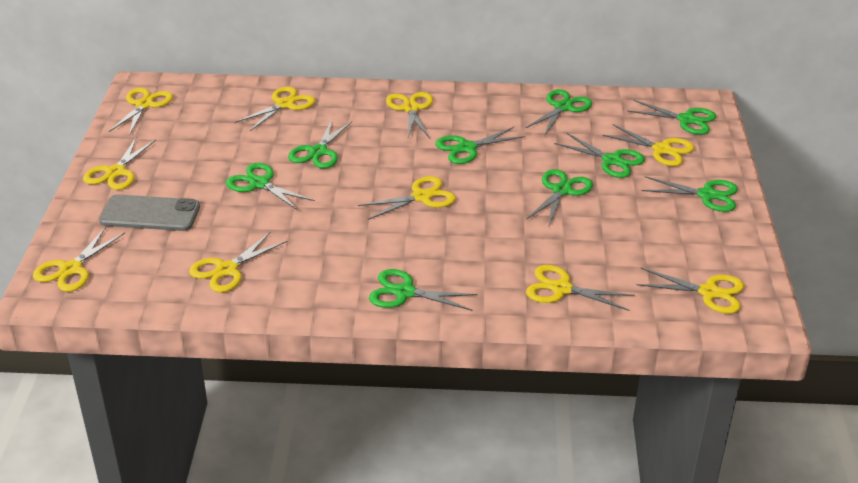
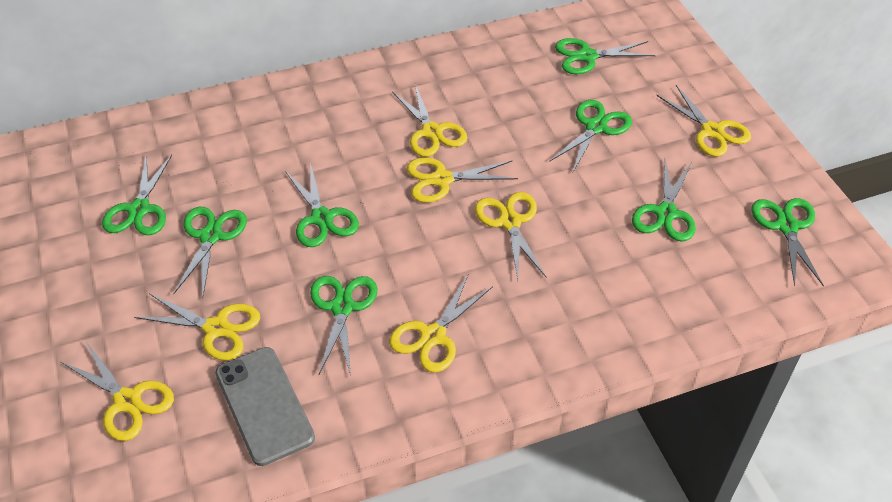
green scissors: [226,163,315,211] [288,119,352,169] [369,269,478,311] [435,127,525,164] [526,89,592,136] [526,169,593,225] [554,133,645,178] [627,100,716,135] [642,176,738,212] = 9 -> [102,155,172,235] [173,207,247,297] [285,162,359,247] [310,276,377,376] [549,100,632,172] [555,38,656,75] [632,159,696,242] [751,198,824,287] = 8
yellow scissors: [33,227,125,292] [83,137,156,190] [109,88,173,136] [189,232,287,293] [235,86,315,131] [358,176,456,220] [386,92,433,138] [526,265,635,311] [603,124,694,166] [637,268,744,314] = 10 -> [61,343,174,441] [134,293,260,360] [389,275,493,373] [392,84,467,157] [407,157,518,203] [475,192,546,280] [656,85,751,157] = 7

